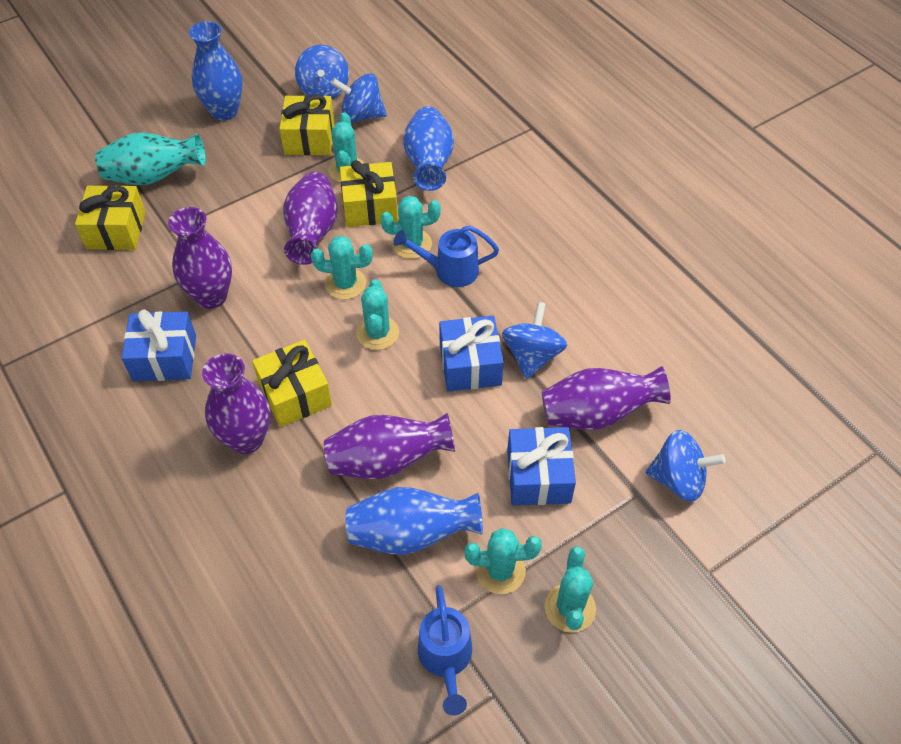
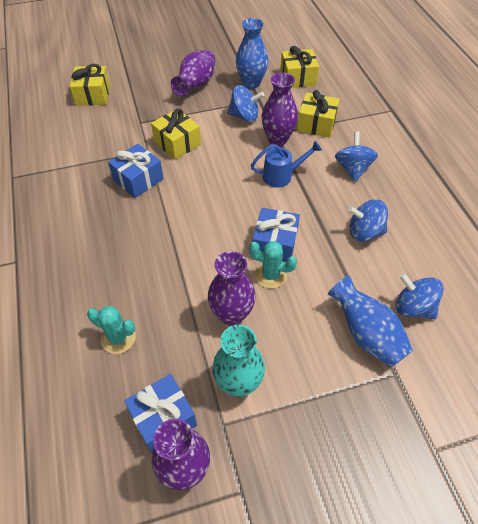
blue vase: [189,21,243,121] [345,487,483,555] [403,106,454,191] = 3 -> [236,18,268,89] [328,276,413,367] = 2
blue watering can: [393,225,499,287] [418,585,472,716] = 2 -> [251,141,322,188] = 1
purple vase: [168,207,232,309] [202,353,270,454] [283,172,338,265] [324,413,455,479] [542,366,671,430] = 5 -> [152,419,210,490] [171,50,215,96] [208,251,256,326] [261,72,298,146] = 4
turquoise cactus: [311,236,373,300] [328,112,364,183] [356,279,399,350] [380,196,441,259] [465,528,542,594] [545,547,596,633] = 6 -> [87,306,136,354] [249,241,297,288] = 2

